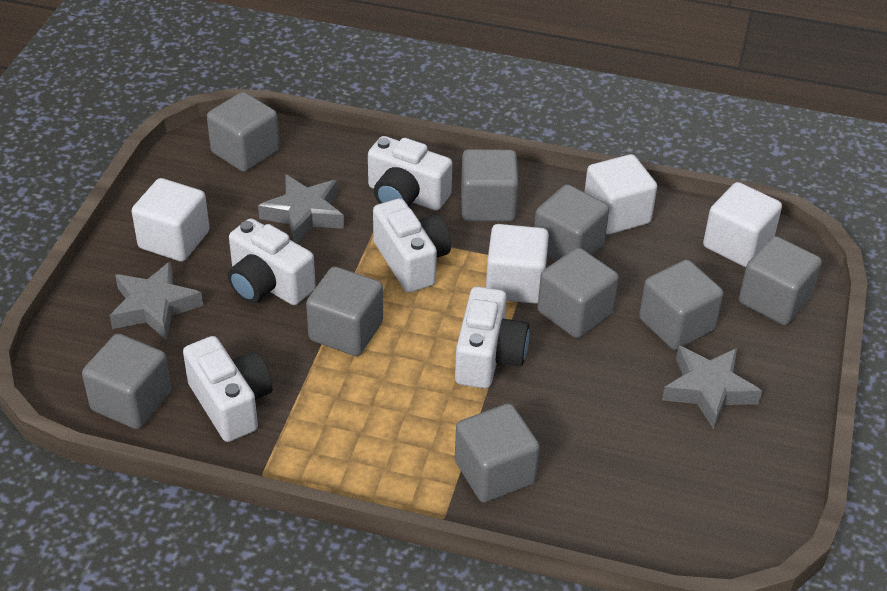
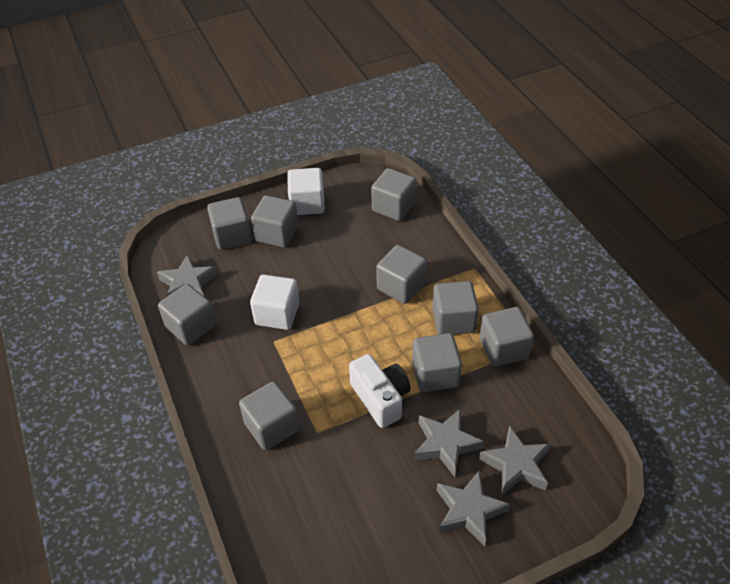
grey star: [110,261,203,341] [258,174,344,243] [662,346,762,429] = 3 -> [157,254,218,297] [414,409,484,477] [437,471,510,547] [479,426,550,496] = 4
white camera: [183,336,273,442] [228,218,316,305] [368,136,452,211] [373,198,451,292] [455,286,529,389] = 5 -> [349,354,411,428] = 1
white cube: [132,178,210,262] [486,224,549,304] [584,154,657,234] [703,182,782,267] = 4 -> [250,275,300,330] [287,168,325,215] = 2

